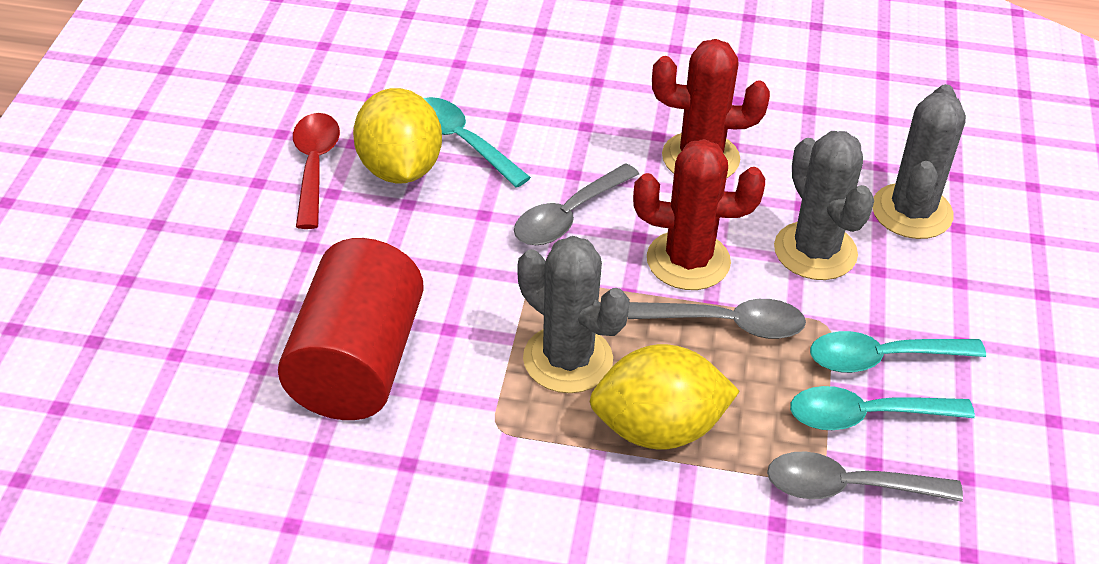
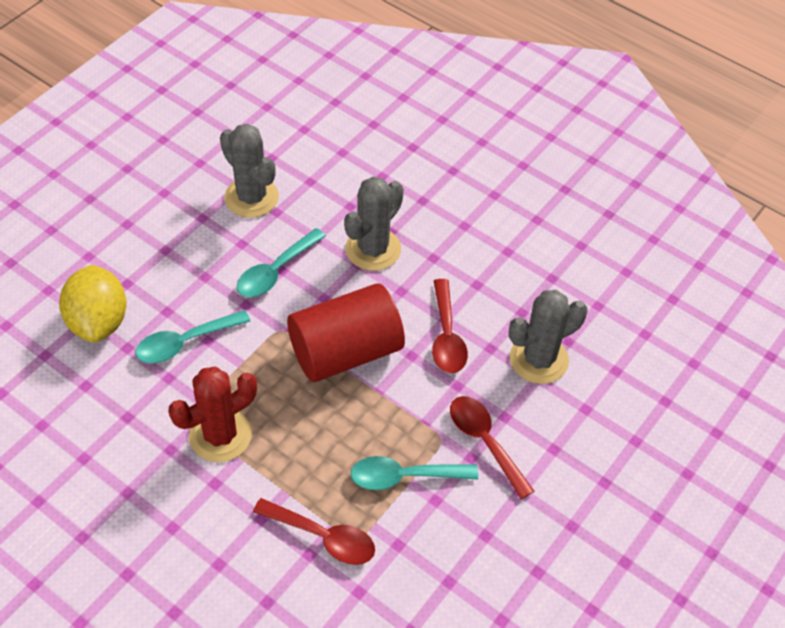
grey spoon: [514,163,639,245] [628,299,806,339] [767,452,963,502] = 3 -> none = 0
red cactus: [633,139,765,290] [652,39,770,178] = 2 -> [168,367,257,462] = 1
red spoon: [293,113,340,229] = 1 -> [253,498,375,565] [432,279,468,373] [450,396,534,499] = 3
yellow lemon: [353,88,442,183] [590,344,740,449] = 2 -> [59,265,127,343] = 1

